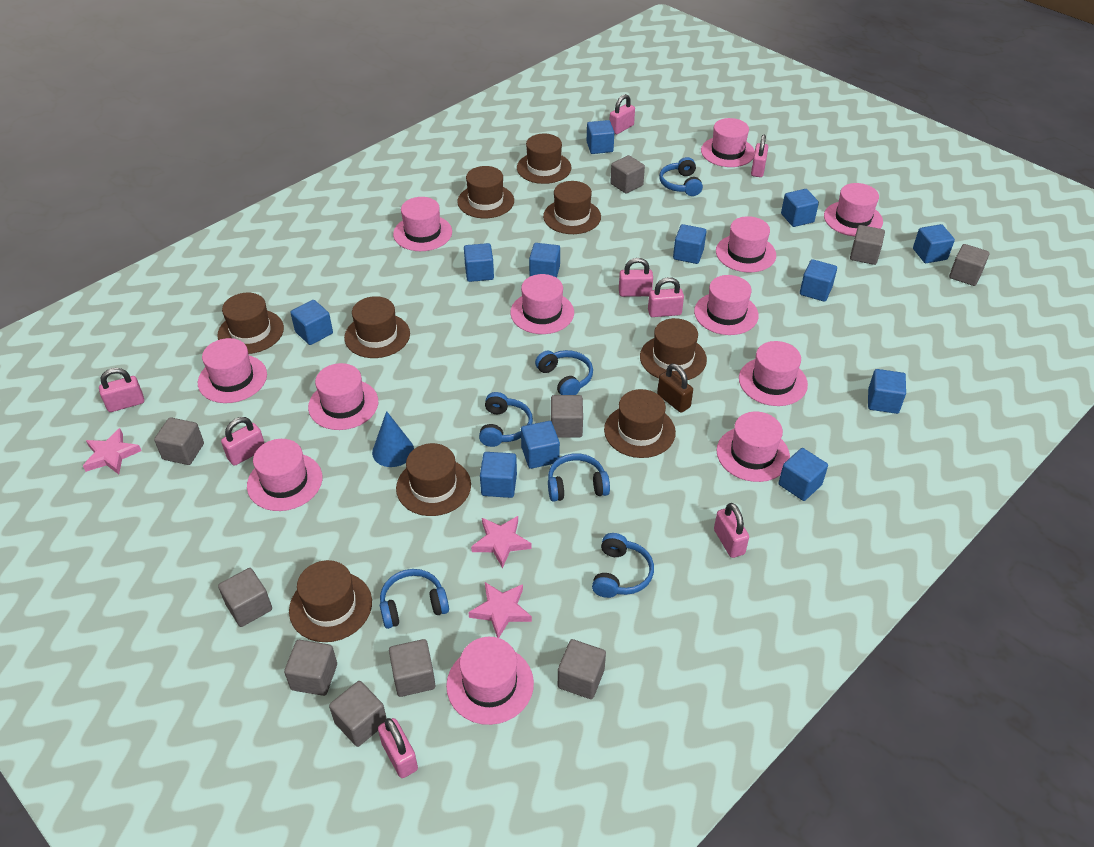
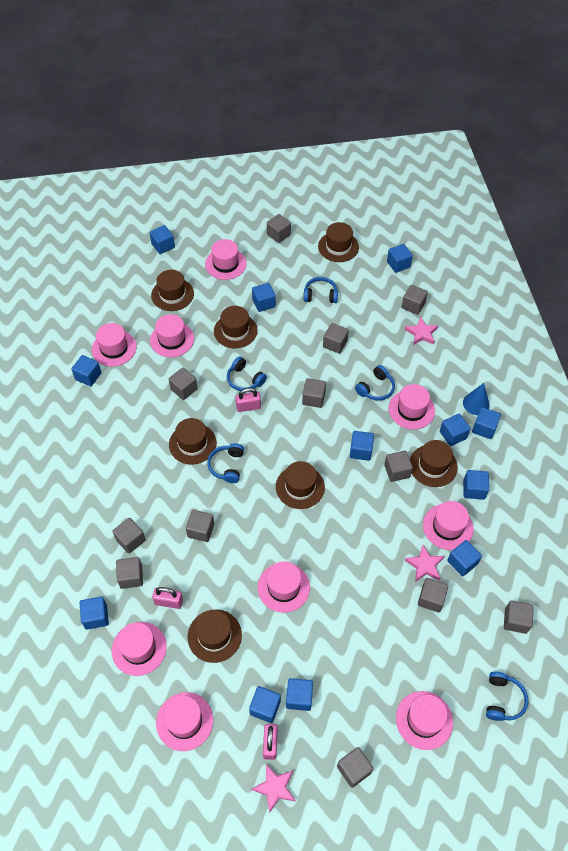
blue headphones: [380,569,449,629] [479,392,533,447] [535,350,593,395] [548,453,610,502] [592,533,654,598] [659,157,703,196] = 6 -> [207,443,244,483] [227,356,267,391] [304,277,338,303] [355,365,395,401] [486,672,528,721] = 5
brown hat: [217,293,284,354] [289,560,372,642] [344,296,410,358] [396,443,471,516] [457,166,514,218] [517,134,571,184] [543,181,601,234] [604,389,676,458] [640,318,707,380] = 9 -> [151,270,194,311] [169,418,217,465] [188,610,242,663] [214,306,258,348] [276,461,325,509] [318,222,359,262] [410,440,458,487] = 7
brown padlock: [657,364,693,413] = 1 -> none = 0
grey cube: [154,417,204,465] [218,568,272,627] [284,640,337,696] [329,681,387,747] [389,639,435,697] [551,395,583,438] [558,639,606,699] [610,155,645,194] [850,225,885,265] [949,244,990,286] = 10 -> [112,518,146,554] [116,557,143,589] [169,368,198,400] [186,510,214,542] [267,214,291,243] [302,378,326,408] [323,323,349,354] [337,747,374,788] [384,451,413,482] [402,285,428,315] [418,578,448,612] [504,600,534,634] = 12
pink hat: [198,338,267,403] [247,439,322,511] [308,363,378,430] [393,197,452,251] [446,637,534,725] [510,274,574,334] [694,275,759,335] [701,118,755,167] [716,216,776,272] [717,412,790,482] [739,341,808,406] [824,183,883,236] = 12 -> [92,323,136,366] [112,622,167,676] [150,314,194,357] [156,692,213,751] [205,239,247,280] [258,561,310,613] [389,384,435,430] [396,691,453,750] [423,501,474,550] = 9
pink padlock: [99,368,144,412] [221,417,264,466] [378,718,418,778] [609,94,635,134] [619,258,653,297] [648,277,684,317] [714,503,749,558] [751,135,768,177] = 8 -> [152,587,183,609] [236,388,261,412] [263,724,278,760] = 3

